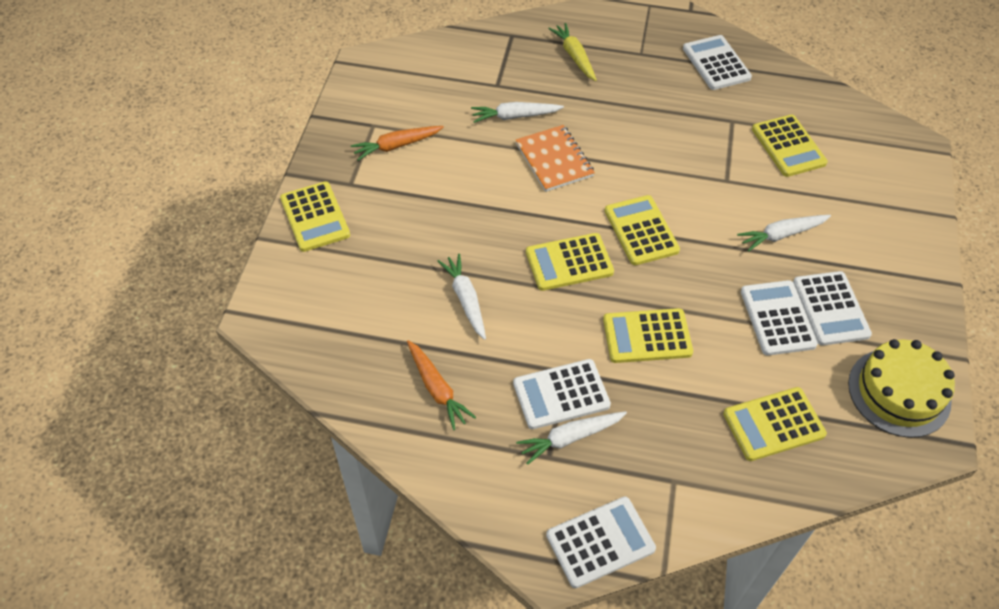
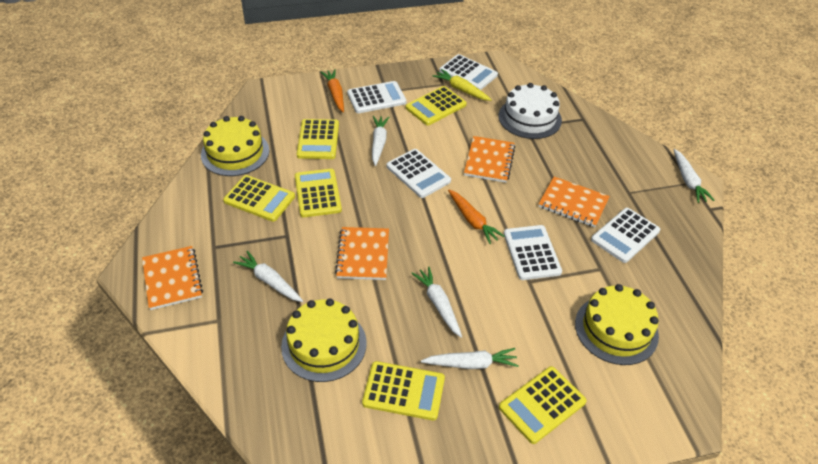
orange notebook: [515,125,595,192] = 1 -> [142,246,203,310] [335,227,389,280] [464,136,515,183] [538,177,610,227] = 4
white cake: none = 0 -> [498,83,562,139] = 1
white carrot: [438,254,486,340] [471,102,564,123] [516,411,627,465] [737,215,831,252] = 4 -> [233,251,303,302] [372,116,389,166] [411,267,462,338] [421,348,519,369] [674,149,715,203] = 5
yellow cake: [848,339,955,438] = 1 -> [201,116,269,176] [281,298,367,382] [575,284,659,365] = 3

